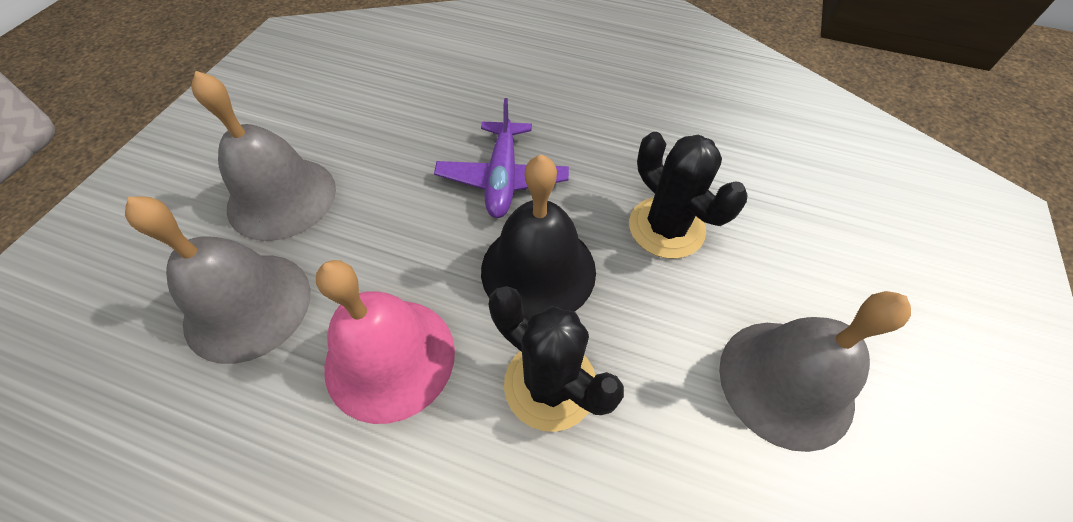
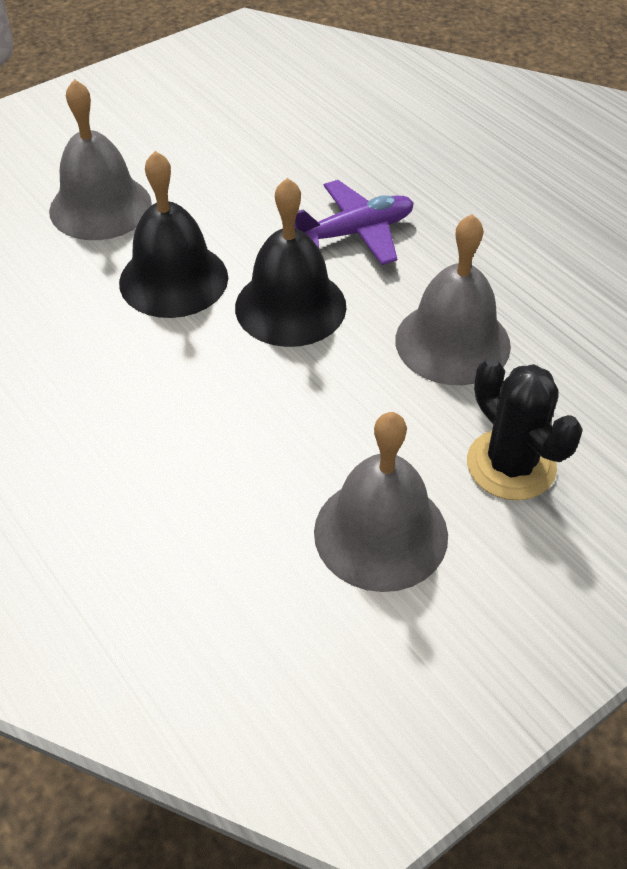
black bell: [481,154,596,318] = 1 -> [119,151,228,318] [235,178,347,347] = 2
black cactus: [489,286,624,432] [629,132,748,259] = 2 -> [467,358,583,500] = 1
pink bell: [316,260,455,424] = 1 -> none = 0

